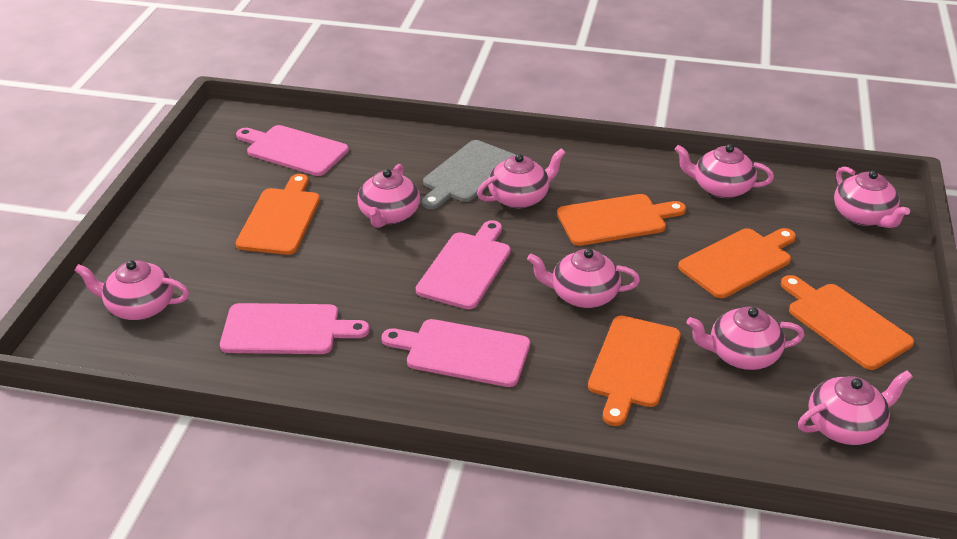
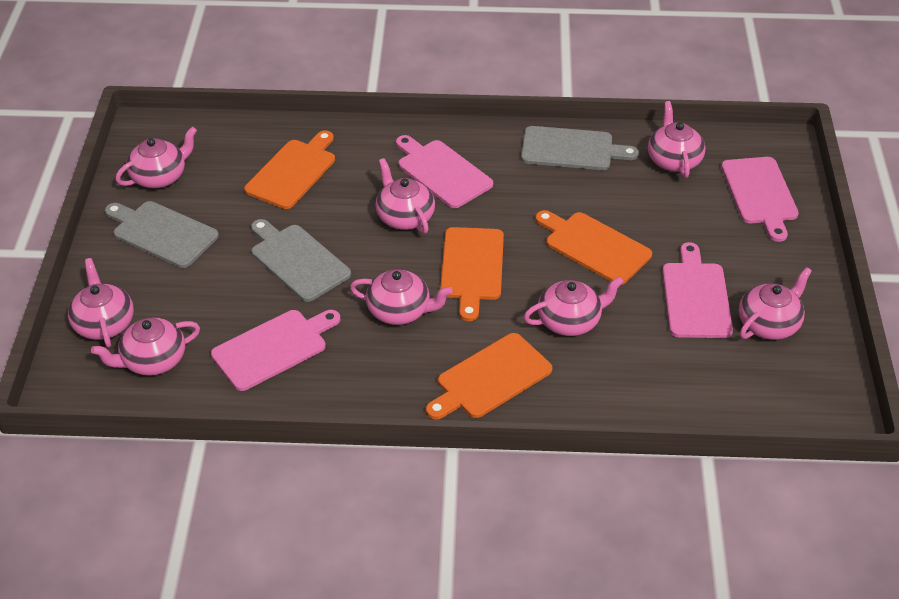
grey cutting board: [422,140,516,209] = 1 -> [105,201,219,268] [251,219,351,302] [521,126,639,170] = 3
orange cutting board: [236,174,320,255] [557,194,686,246] [588,315,681,426] [678,228,796,298] [781,275,914,370] = 5 -> [244,130,335,209] [426,333,552,420] [440,227,504,321] [535,210,652,285] = 4

